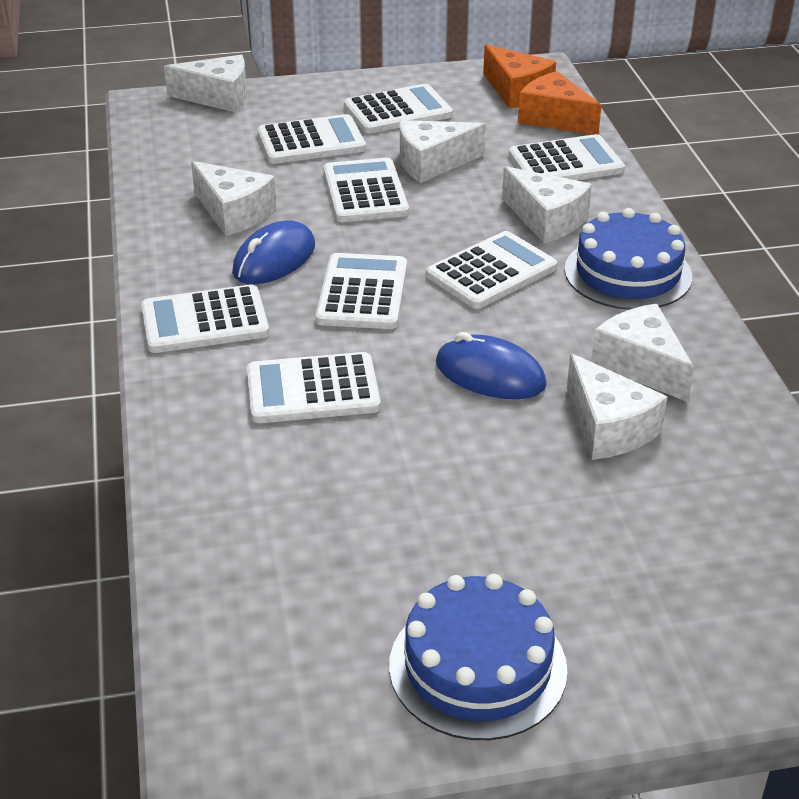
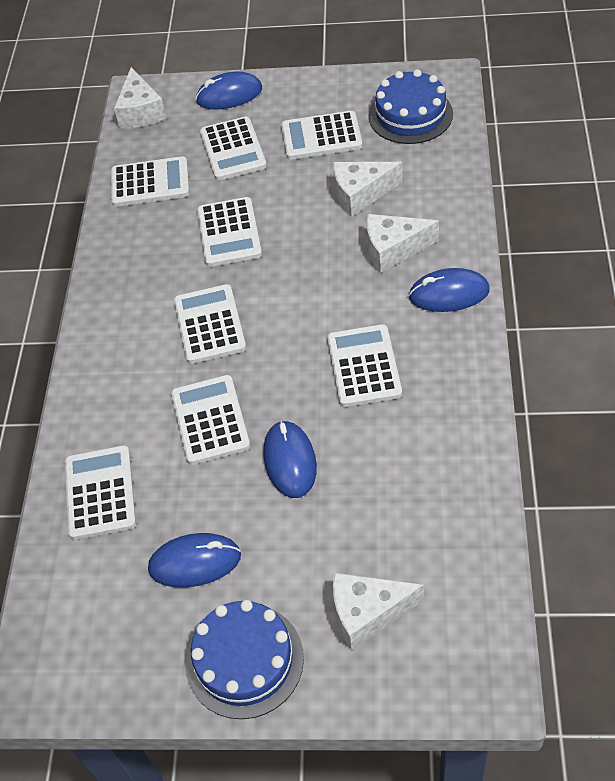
blue mouse: [232,220,315,284] [436,332,547,399] = 2 -> [148,533,241,588] [195,72,262,110] [263,420,317,498] [409,268,490,312] = 4
orange cheese: [483,44,556,109] [518,71,602,135] = 2 -> none = 0
white cheese: [164,55,247,112] [191,161,276,236] [400,120,486,183] [502,166,592,243] [567,353,668,460] [591,304,694,402] = 6 -> [114,67,166,128] [333,162,402,217] [333,573,424,650] [367,214,439,273] = 4

